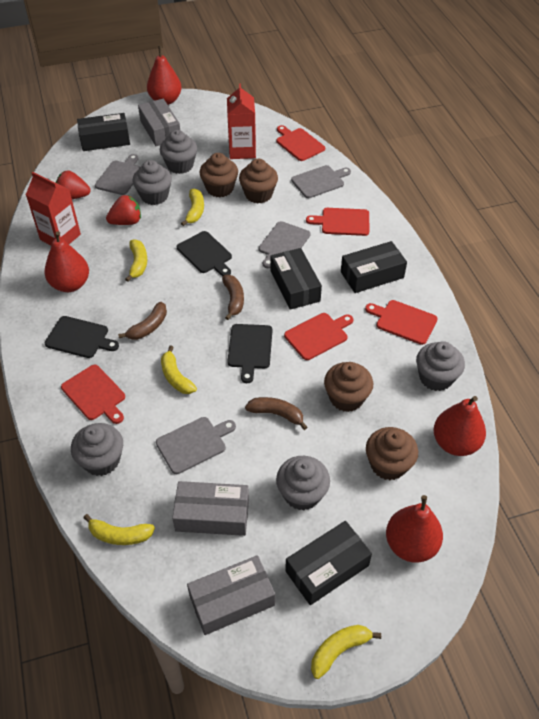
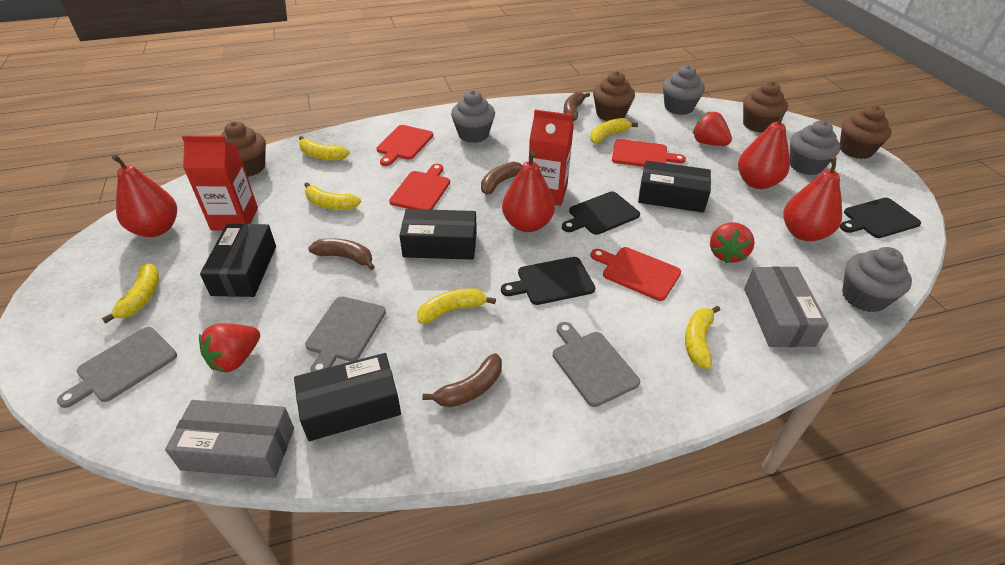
brown banana: [118,302,167,340] [222,275,244,320] [245,397,307,430] = 3 -> [308,238,375,270] [423,353,502,407] [481,162,522,195] [564,92,590,121] = 4
grey box: [138,99,180,146] [172,481,249,536] [187,555,275,635] = 3 -> [165,400,294,478] [744,266,829,347] = 2
grey cupcake: [71,423,123,476] [133,160,172,205] [160,130,197,174] [276,456,330,511] [416,341,465,391] = 5 -> [451,90,495,143] [663,65,705,115] [789,120,840,175] [842,247,912,312] = 4
grey cutting board: [95,154,141,195] [156,417,236,474] [259,221,310,268] [291,165,351,198] = 4 -> [57,327,177,408] [305,296,386,372] [553,322,640,407] = 3
red cutting board: [61,365,125,424] [276,125,325,161] [284,313,353,360] [306,208,369,236] [365,300,438,345] = 5 -> [376,125,433,166] [389,164,450,210] [591,247,681,301] [612,139,686,167] = 4
red strawberry: [56,170,91,199] [106,195,141,225] = 2 -> [199,324,260,372] [693,112,732,146] [710,222,755,263] = 3
yellow banana: [83,514,155,545] [125,239,147,282] [161,346,197,394] [181,189,204,226] [311,625,381,679] = 5 -> [102,263,159,323] [299,136,350,161] [304,182,361,210] [417,288,496,324] [590,118,638,143] [685,306,720,369] = 6

